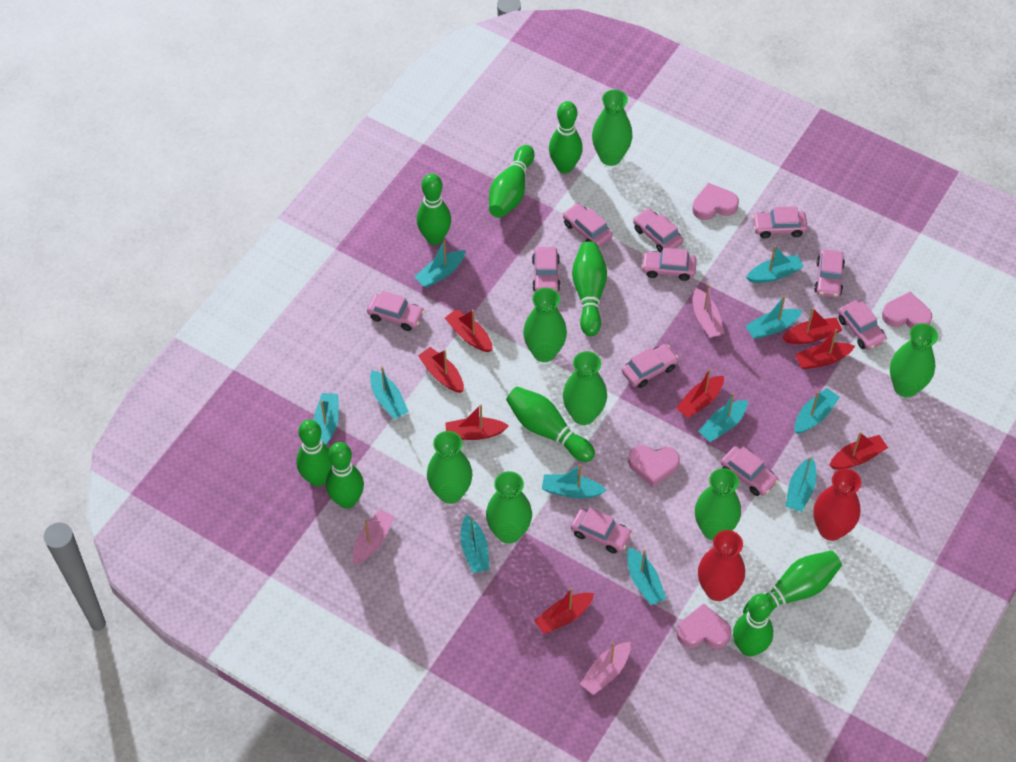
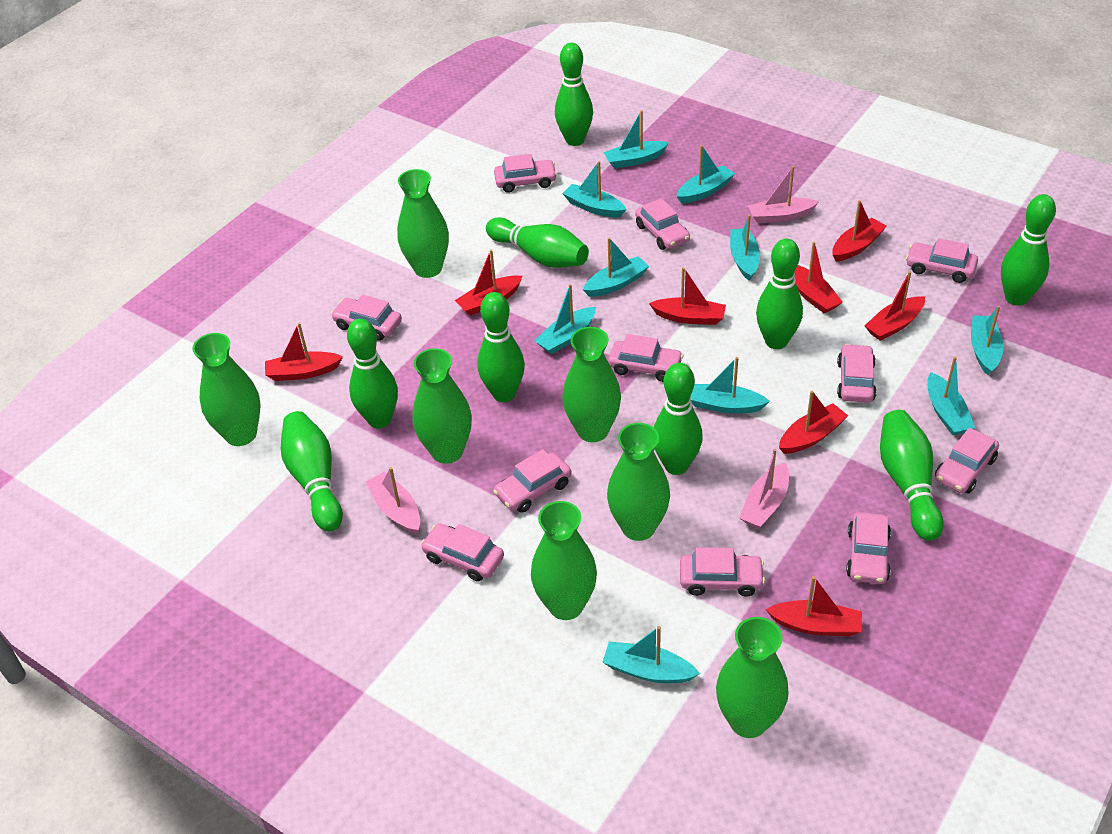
pink heart: [628,445,680,487] [677,603,731,649] [692,183,739,220] [882,292,932,328] = 4 -> none = 0
red vase: [698,530,745,601] [813,468,861,541] = 2 -> none = 0
turquoise boat: [314,393,339,445] [370,367,409,419] [414,240,466,288] [460,514,490,573] [542,464,607,498] [627,547,666,605] [698,393,748,442] [745,296,802,339] [746,245,804,283] [786,457,817,512] [795,388,840,434] = 11 -> [534,284,596,354] [562,161,627,217] [583,237,649,297] [603,110,669,168] [603,626,700,683] [676,145,735,204] [690,357,770,414] [730,215,760,281] [927,357,975,435] [971,306,1004,375] = 10

